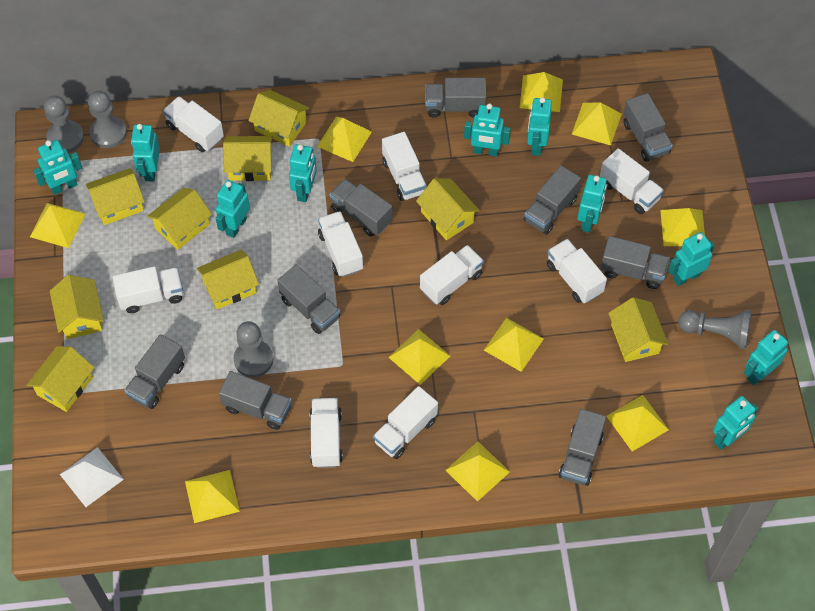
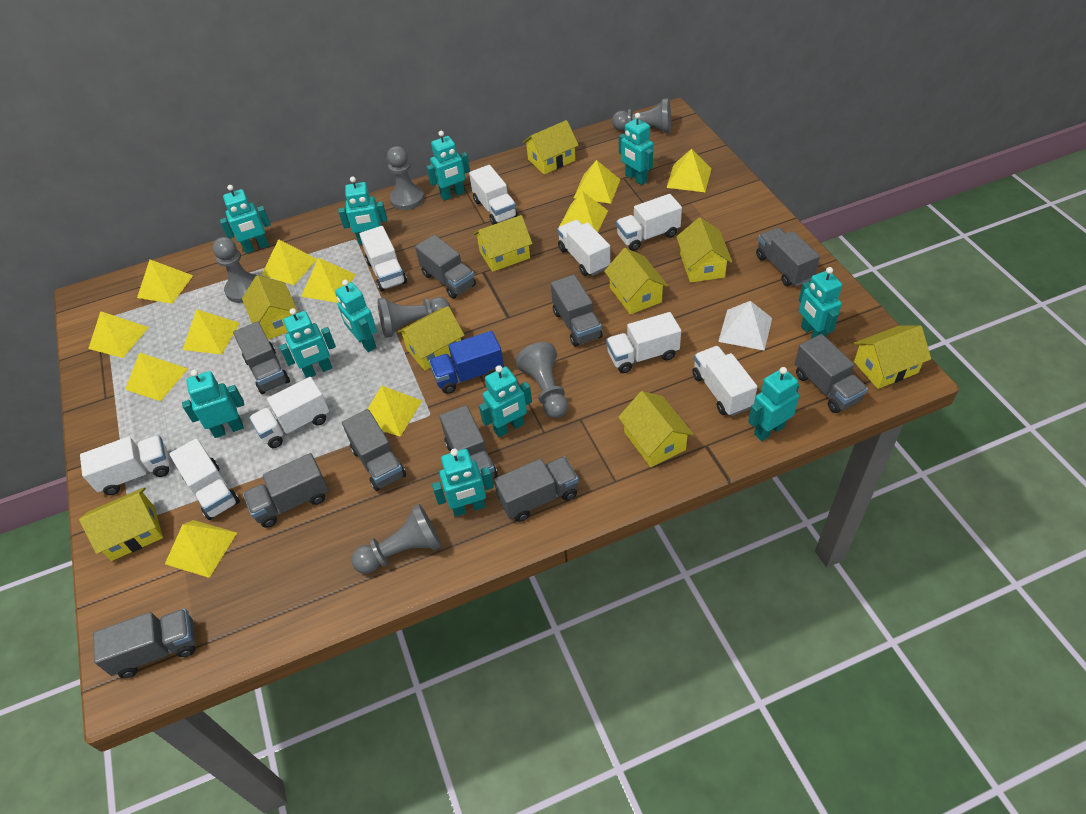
blue truck: none = 0 -> [429,331,504,394] = 1
grey pawn: [44,95,84,153] [88,91,127,148] [234,321,273,378] [678,310,751,350] = 4 -> [213,237,257,303] [351,504,442,574] [377,297,450,338] [387,146,424,210] [515,342,568,418] [612,98,671,133] = 6
grey truck: [124,334,185,409] [219,371,292,430] [277,265,340,334] [329,179,393,236] [425,78,486,118] [524,166,581,234] [559,409,606,486] [600,236,670,289] [623,93,673,162] = 9 -> [93,609,196,678] [233,321,290,394] [243,453,329,528] [342,409,406,491] [415,235,476,299] [439,405,498,480] [494,457,578,522] [551,275,603,347] [756,227,820,286] [795,334,868,413] = 10
turquoise robot: [33,140,82,195] [131,124,160,182] [216,180,250,238] [289,144,317,202] [464,104,511,157] [527,97,552,156] [578,175,607,233] [668,232,715,286] [713,396,758,450] [744,330,788,385] = 10 -> [182,370,244,438] [220,185,271,253] [279,308,336,378] [335,280,377,352] [338,176,387,245] [426,131,470,201] [432,448,494,517] [479,365,532,437] [619,113,653,185] [748,367,799,441] [799,267,842,338] = 11
yellow pyramid: [30,203,85,248] [185,470,240,523] [317,117,372,162] [388,329,450,385] [445,441,510,502] [484,318,544,372] [520,72,563,112] [572,103,622,145] [606,395,669,452] [660,208,705,246] = 10 -> [88,311,149,358] [125,352,188,401] [137,260,193,304] [165,520,237,578] [183,309,240,355] [262,239,317,285] [301,257,356,303] [368,385,422,437] [559,191,608,232] [573,160,620,204] [666,149,712,192] = 11

